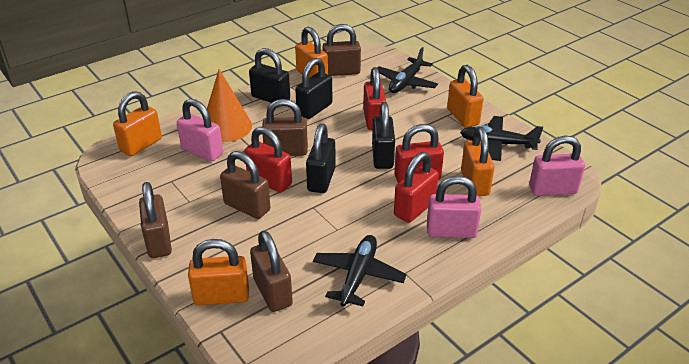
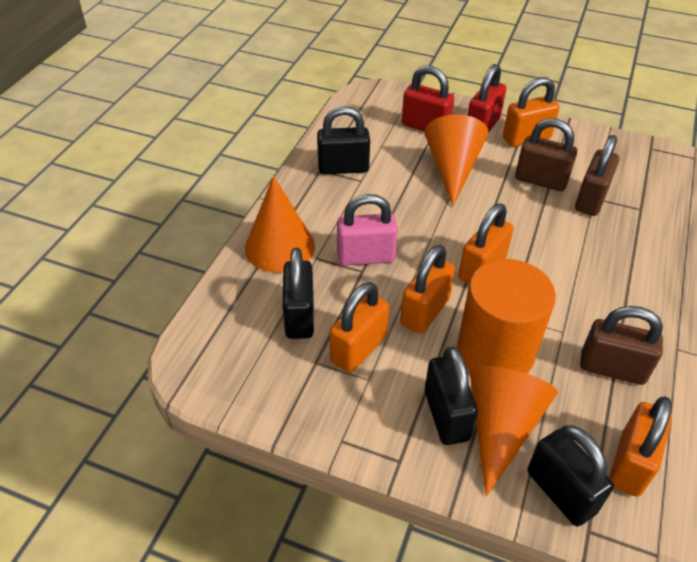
black plane: [313,235,407,307] [377,47,438,93] [460,116,543,161] = 3 -> none = 0
brown padlock: [139,182,172,258] [220,151,270,219] [250,231,293,312] [262,99,308,156] [323,24,361,76] = 5 -> [515,118,577,191] [575,135,619,216] [580,306,663,385] = 3
orange cone: [207,69,252,142] = 1 -> [245,176,315,273] [425,115,488,206] [470,366,558,497] = 3
orange cylinder: none = 0 -> [457,259,556,374] = 1
pink padlock: [177,99,223,162] [427,176,481,238] [529,136,585,196] = 3 -> [337,194,398,266] = 1
red padlock: [244,127,292,192] [363,67,386,130] [394,124,444,183] [394,152,439,223] = 4 -> [402,66,454,132] [468,64,507,133] = 2

